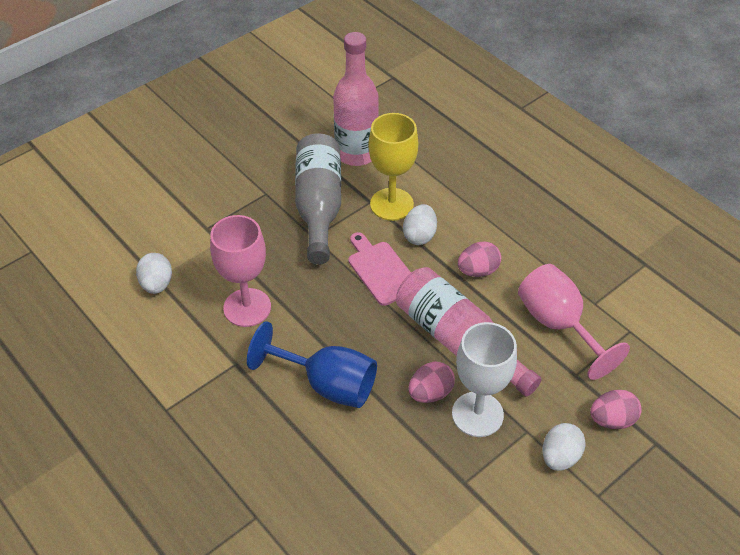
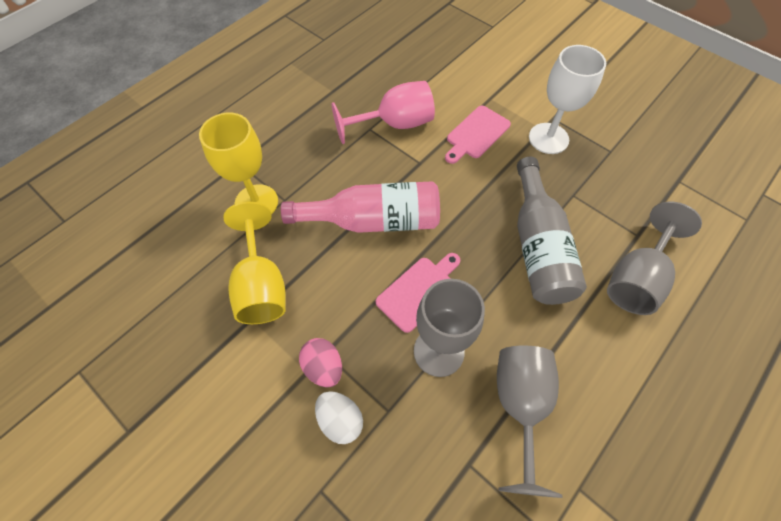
blue goblet: [247,321,377,408] = 1 -> none = 0
grey goblet: none = 0 -> [414,279,485,377] [497,345,562,498] [607,202,702,315] = 3
pink bottle: [333,32,379,166] [396,267,542,397] = 2 -> [281,181,440,233] = 1
pink cutting board: [349,232,411,306] = 1 -> [376,253,460,333] [445,106,511,164] = 2
pink egg: [408,362,455,403] [458,242,501,277] [590,390,642,429] = 3 -> [299,338,342,388] = 1
pink goblet: [210,215,271,327] [518,264,630,380] = 2 -> [331,81,435,144] = 1
white egg: [136,253,172,294] [403,204,437,245] [542,423,586,471] = 3 -> [315,391,363,444] = 1
yellow goblet: [368,113,418,221] = 1 -> [199,113,278,214] [223,202,286,324] = 2

